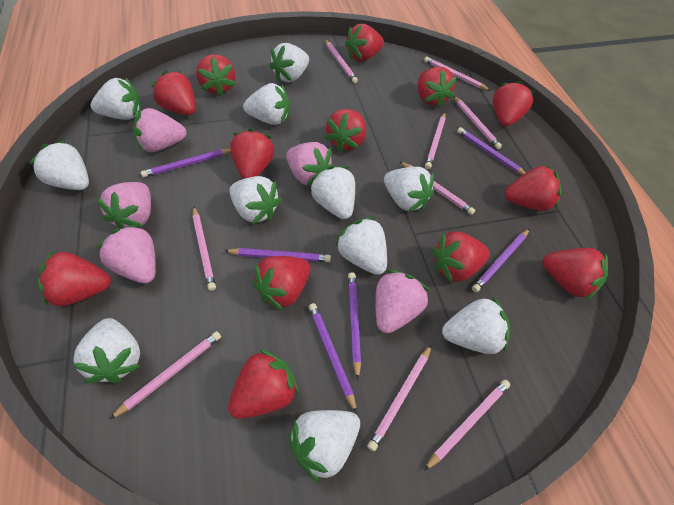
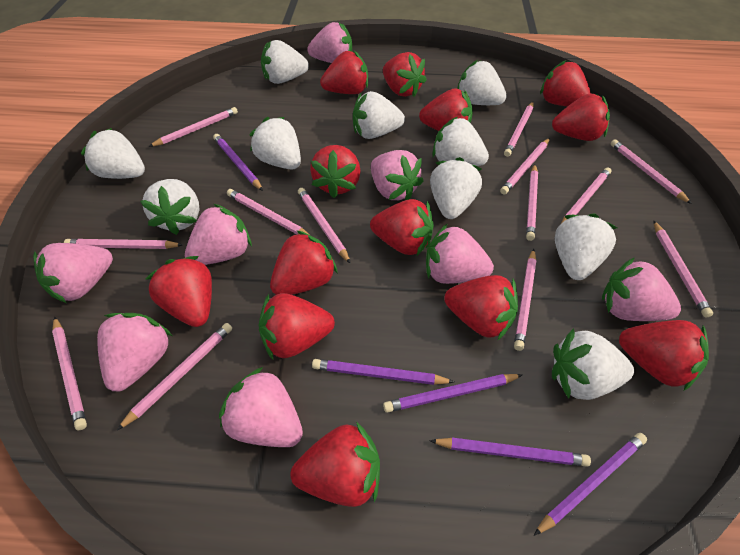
pink pencil: [109,331,221,420] [192,207,216,291] [325,39,358,83] [367,344,432,452] [399,161,475,215] [424,57,491,91] [424,380,510,471] [425,112,446,169] [454,96,502,149] = 9 -> [52,317,87,430] [64,239,183,249] [116,323,232,431] [148,107,238,147] [227,189,310,235] [298,188,351,264] [500,138,550,195] [504,102,534,157] [514,249,537,351] [526,164,538,241] [561,167,611,223] [611,139,692,204] [653,220,713,318] = 13
pink strawberry: [96,182,151,229] [96,224,156,284] [133,108,187,152] [286,142,334,186] [375,270,429,333] = 5 -> [33,243,113,303] [97,313,172,392] [185,204,252,265] [219,367,303,447] [307,22,352,63] [371,150,424,200] [426,223,494,284] [602,257,681,321] = 8
purple pencil: [141,149,231,177] [225,248,331,262] [308,303,357,413] [348,272,361,380] [457,127,526,175] [472,229,530,292] = 6 -> [213,134,263,191] [312,359,454,385] [383,374,522,413] [429,438,591,467] [534,433,647,536] = 5
white strawberry: [29,140,89,190] [72,318,140,383] [91,77,142,120] [229,176,281,224] [243,83,289,125] [269,43,309,82] [288,410,360,483] [310,166,355,219] [335,217,387,275] [384,167,434,212] [442,297,510,354] = 11 -> [81,128,145,179] [140,179,200,235] [250,117,301,170] [261,40,309,84] [353,91,405,139] [430,157,482,219] [432,117,489,166] [457,60,507,105] [552,328,634,400] [555,214,617,280] = 10

